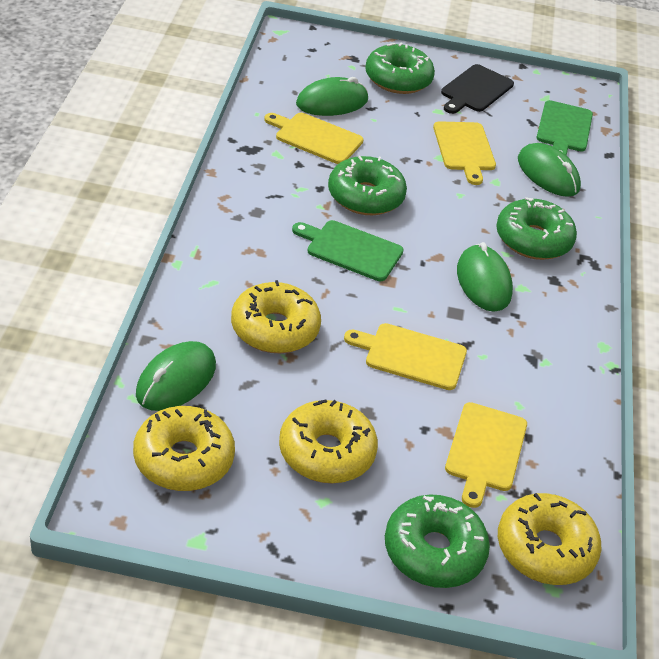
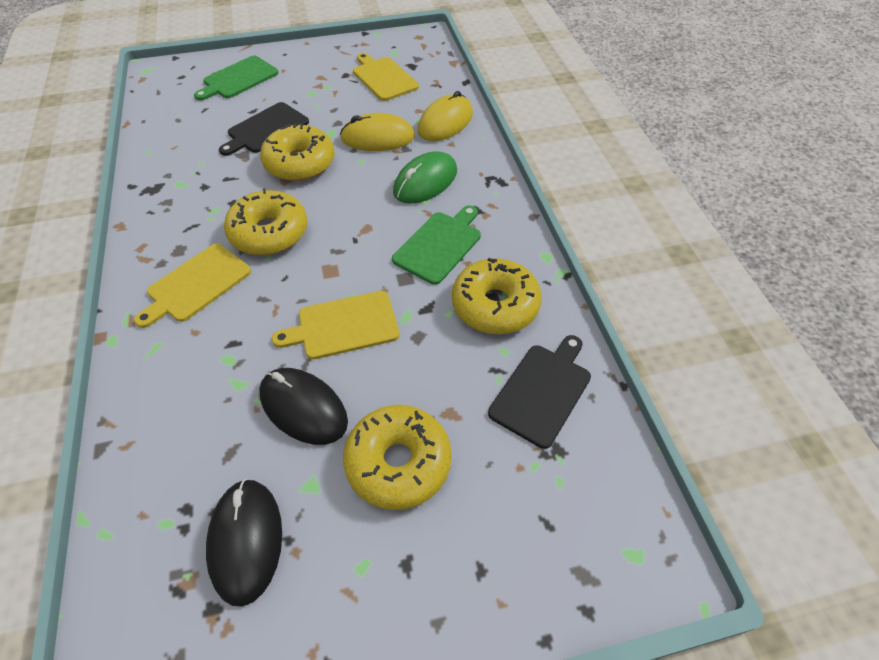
black cutting board: [441,64,514,114] = 1 -> [219,102,309,156] [488,335,591,449] = 2
black mouse: none = 0 -> [206,479,282,607] [259,368,348,445] = 2
green donut: [328,156,407,215] [365,43,435,94] [385,495,490,588] [496,197,577,260] = 4 -> none = 0
green mouse: [136,341,216,411] [296,77,368,116] [457,242,513,312] [518,143,581,197] = 4 -> [393,151,457,204] = 1
yellow cutting board: [264,113,364,164] [344,323,467,390] [433,121,496,185] [445,402,527,508] = 4 -> [134,243,251,328] [272,291,400,359] [353,53,419,101] = 3
yellow mouse: none = 0 -> [340,113,415,151] [418,91,473,141] = 2

